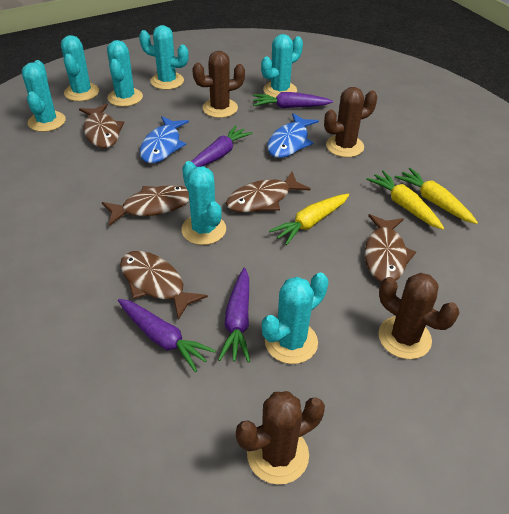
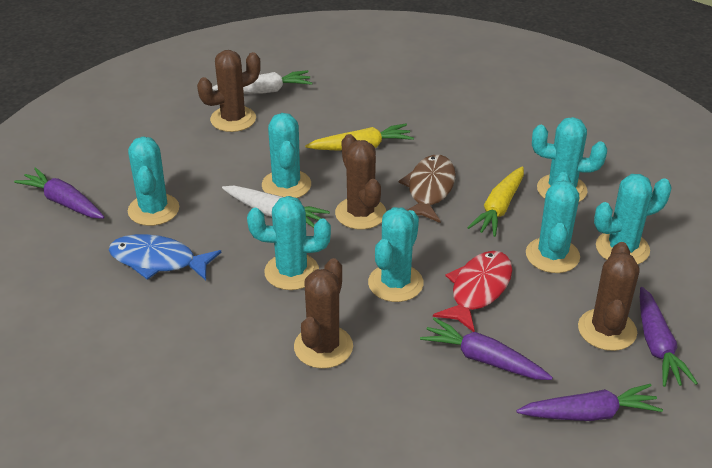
blue fish: [140,116,189,163] [267,113,319,158] = 2 -> [109,234,222,280] = 1
brown fish: [79,104,124,148] [102,185,189,226] [120,251,208,320] [226,172,311,212] [365,214,416,282] = 5 -> [399,155,456,223] = 1
red fish: none = 0 -> [433,251,512,332] = 1
white carrot: none = 0 -> [212,70,313,94] [222,186,330,228] = 2
yellow carrot: [269,194,349,245] [366,171,444,230] [395,168,478,224] = 3 -> [305,124,414,150] [467,166,524,237] = 2

